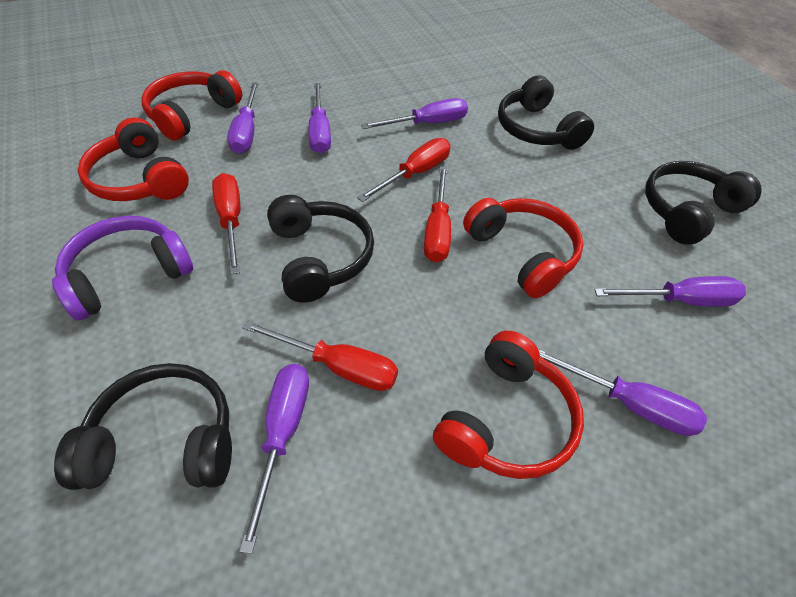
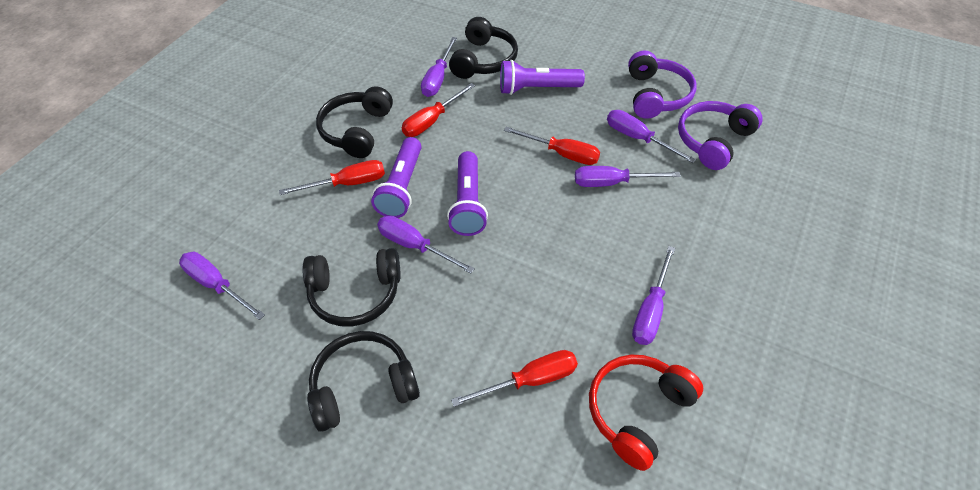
purple flashlight: none = 0 -> [371,137,421,218] [447,151,488,236] [500,60,585,95] = 3
purple headphones: [52,216,193,321] = 1 -> [628,50,696,119] [678,101,763,170] = 2
red headphones: [78,117,189,201] [141,70,242,141] [433,331,584,479] [463,198,584,298] = 4 -> [589,355,703,471] = 1

